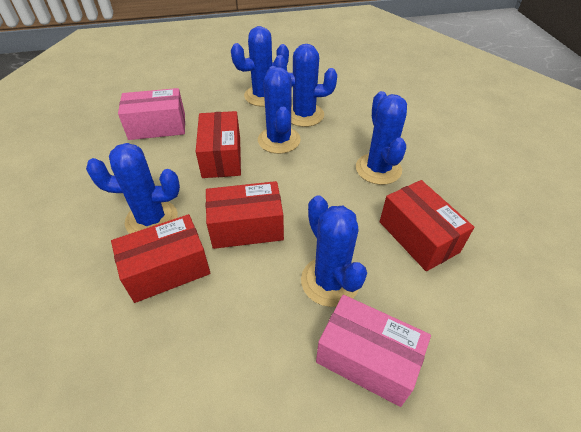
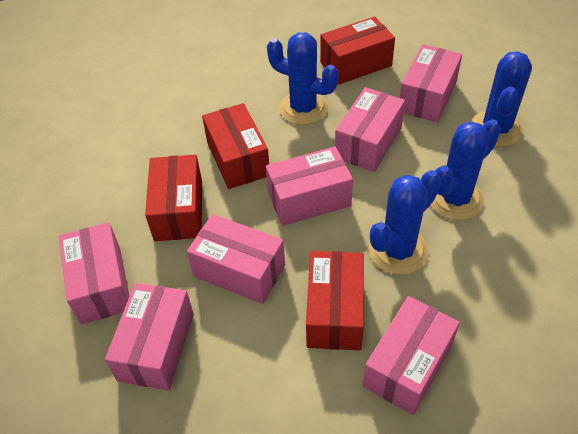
blue cactus: [86,143,180,234] [231,26,289,106] [258,66,301,154] [273,44,337,127] [301,195,367,307] [356,91,407,185] = 6 -> [267,33,339,125] [369,170,441,275] [430,119,501,220] [472,51,532,147] = 4
pink box: [118,88,185,140] [316,295,431,407] = 2 -> [59,222,129,325] [105,283,194,391] [187,214,285,304] [266,147,353,226] [335,87,405,172] [363,296,460,415] [400,44,462,123] = 7

